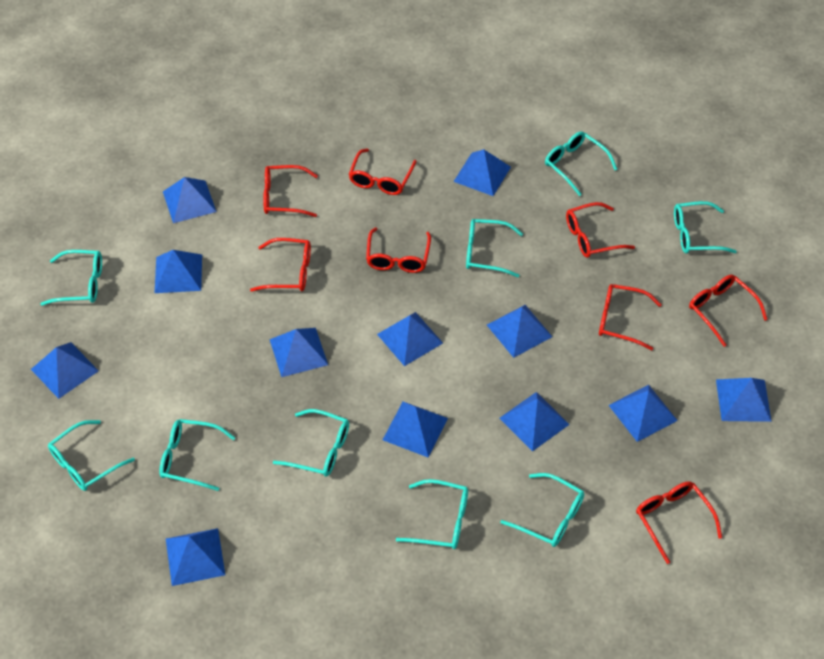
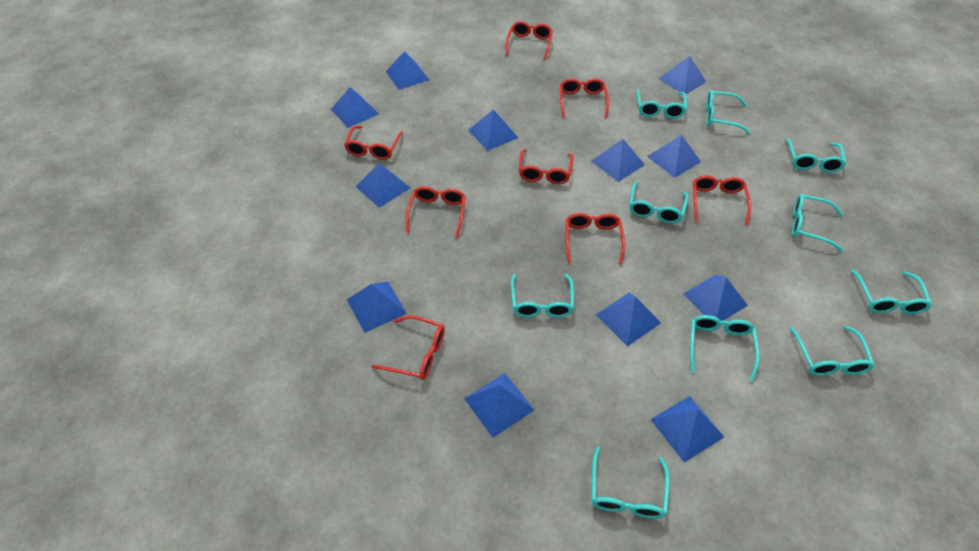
turquoise glasses: [40,250,102,306] [48,420,135,491] [159,419,235,491] [273,409,349,477] [396,479,468,549] [466,219,523,277] [500,473,584,547] [545,131,617,196] [674,201,737,254] = 9 -> [511,274,574,318] [591,446,669,519] [629,181,689,224] [637,89,687,119] [690,315,759,382] [706,90,750,134] [785,138,846,173] [789,326,875,376] [792,194,844,251] [851,270,932,314] = 10

